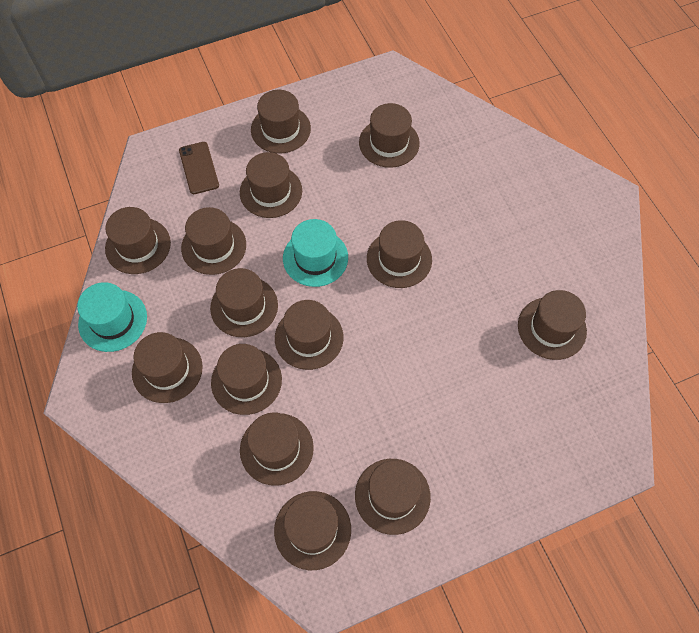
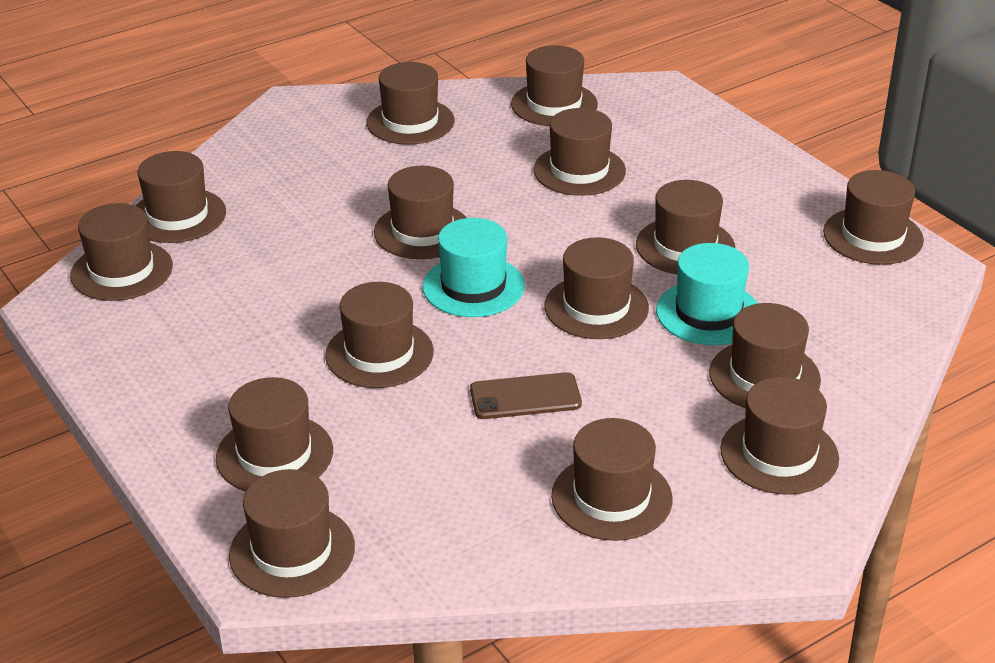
brown hat: [105,207,171,274] [132,332,203,403] [181,207,246,275] [210,268,278,337] [211,344,282,415] [240,152,302,218] [240,412,314,486] [251,90,311,153] [274,491,351,570] [275,300,344,370] [355,459,431,535] [359,103,420,168] [367,220,432,288] [518,290,587,360] = 14 -> [70,203,173,301] [135,151,226,243] [216,377,333,492] [229,469,355,598] [325,282,434,388] [366,62,454,145] [374,166,467,259] [511,45,598,126] [533,108,626,196] [544,237,649,339] [551,418,673,541] [636,180,735,274] [709,303,821,408] [720,377,839,495] [823,170,924,265] = 15

